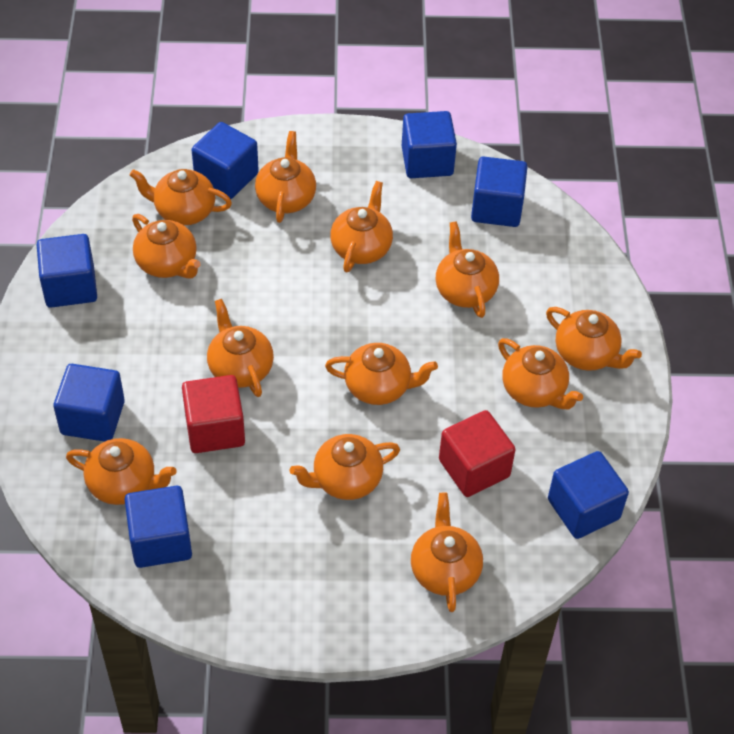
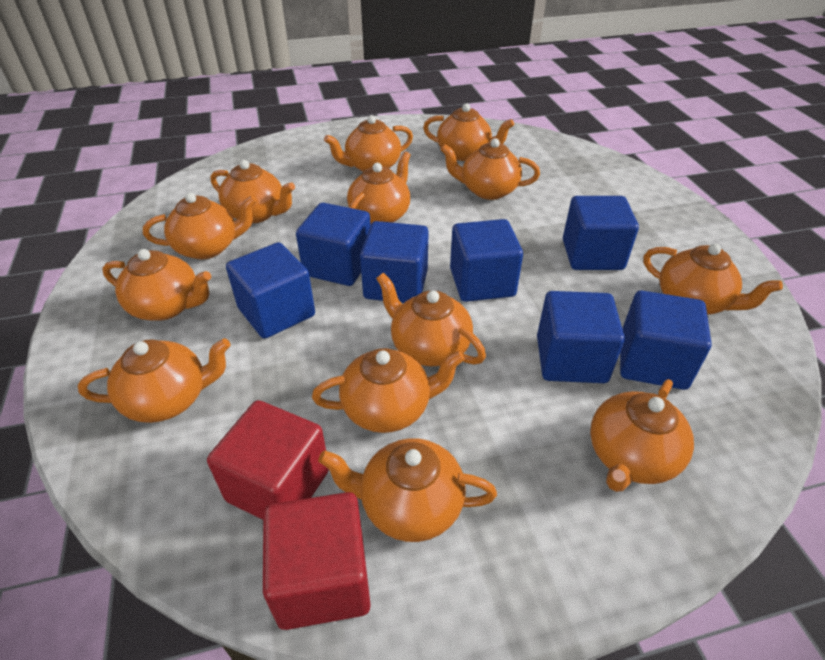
orange teapot: [66,438,177,505] [130,169,232,225] [132,214,201,278] [207,299,274,397] [255,131,316,223] [290,434,400,500] [325,343,438,405] [330,181,393,273] [411,492,483,612] [436,221,499,318] [498,338,583,410] [546,307,642,371] = 12 -> [78,338,231,423] [102,249,211,321] [143,193,257,259] [211,160,295,223] [312,348,465,433] [318,438,497,542] [324,115,413,172] [347,151,411,224] [376,273,486,366] [423,103,514,161] [440,138,540,200] [590,379,694,492] [643,244,783,314] = 13

